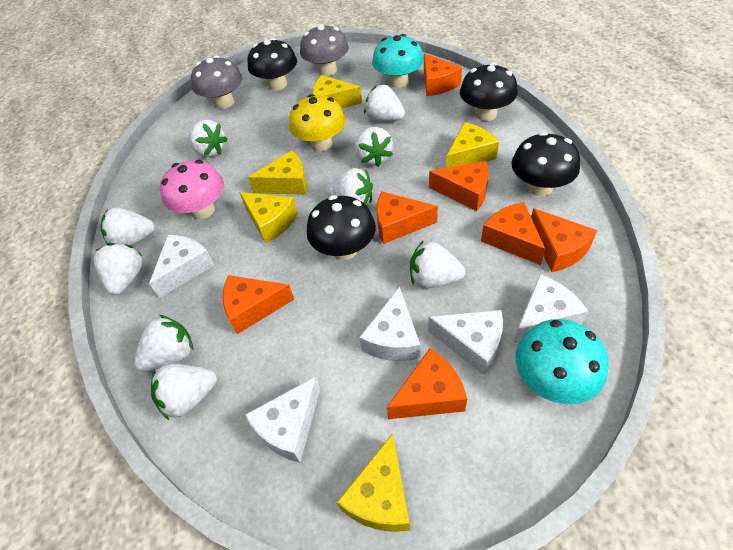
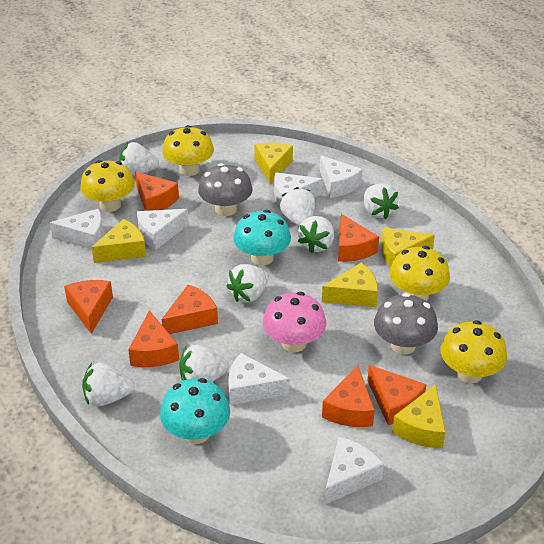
black mushroom: [247,38,297,90] [307,195,376,260] [460,63,518,121] [512,132,580,196] = 4 -> none = 0
white cheese: [149,235,215,298] [245,376,320,463] [359,287,420,361] [428,310,503,375] [514,274,588,343] = 5 -> [50,209,104,249] [137,209,189,250] [228,353,290,405] [274,172,323,207] [320,155,363,198] [325,437,384,504] = 6
white strawberry: [93,243,143,295] [101,207,155,246] [134,315,193,372] [151,364,217,420] [189,120,228,157] [326,168,373,205] [355,127,393,167] [364,84,405,121] [410,240,465,288] = 9 -> [82,363,134,407] [119,142,159,176] [180,345,229,382] [226,264,269,303] [280,187,315,226] [298,216,334,253] [364,183,399,219] = 7
yellow mushroom: [289,94,346,151] = 1 -> [80,160,135,212] [162,125,214,176] [389,246,450,301] [441,320,507,383] = 4

